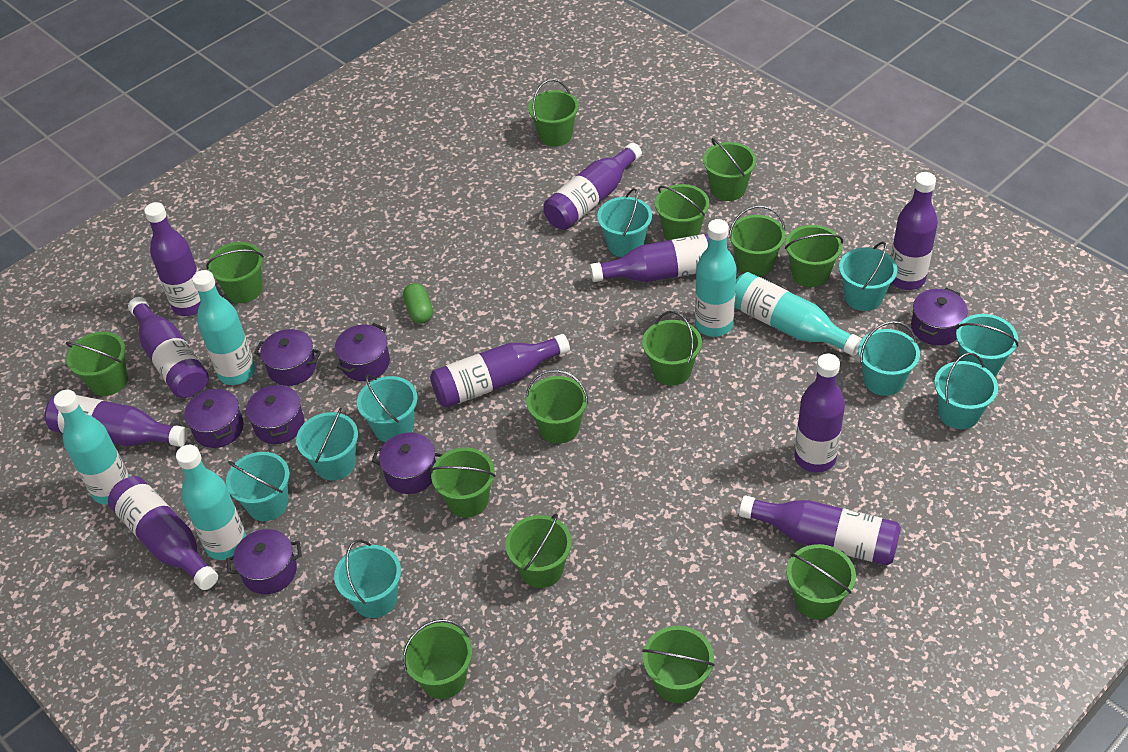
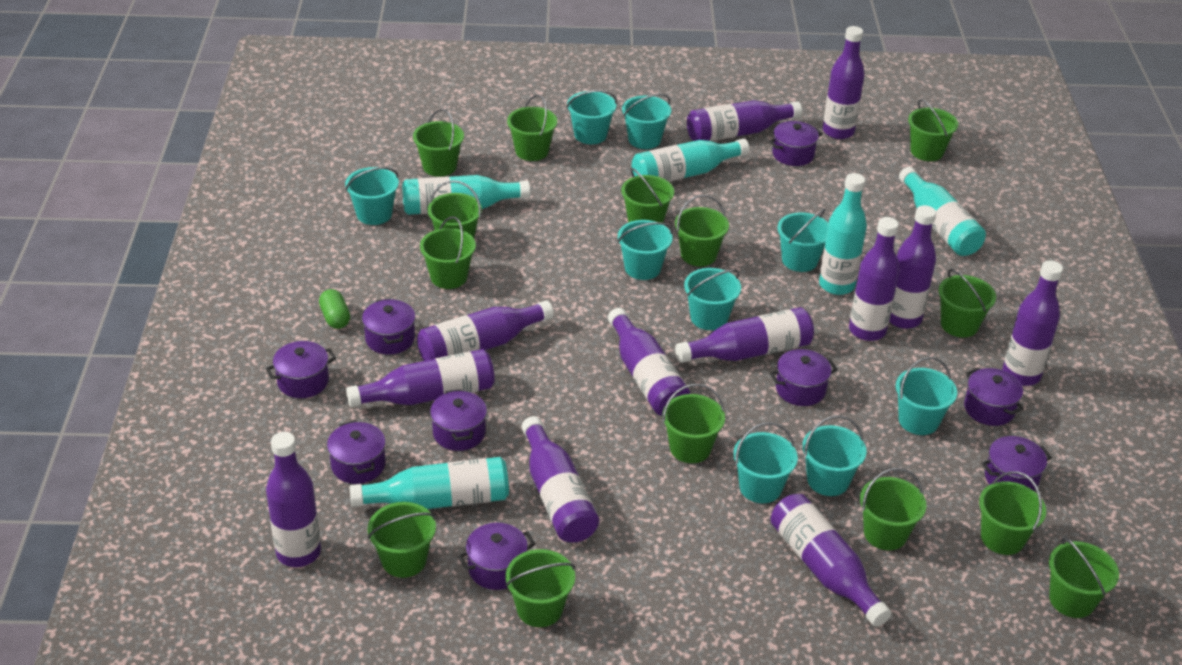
purple bottle: [45,394,188,447] [108,476,218,590] [128,297,209,398] [144,202,200,316] [430,334,570,408] [543,143,642,230] [590,234,709,282] [739,495,901,565] [795,354,845,473] [891,172,938,290] = 10 -> [266,432,321,567] [346,349,495,407] [417,300,554,361] [522,416,599,542] [608,308,690,416] [675,307,814,363] [687,100,802,141] [771,494,891,627] [823,26,865,139] [849,217,899,341] [889,205,936,329] [1002,260,1063,386] = 12
purple pot: [184,388,244,448] [226,529,302,594] [246,383,304,444] [254,329,321,386] [335,323,390,381] [372,433,443,494] [911,288,968,346] = 7 -> [266,341,336,398] [327,420,386,484] [362,298,415,355] [430,389,487,451] [458,523,535,590] [769,121,823,166] [770,349,838,406] [964,367,1024,426] [981,436,1052,491] = 9

